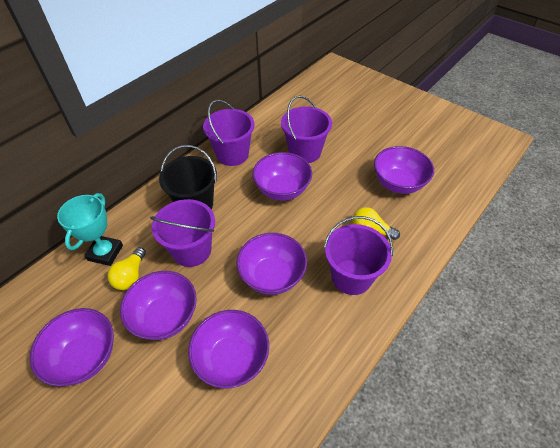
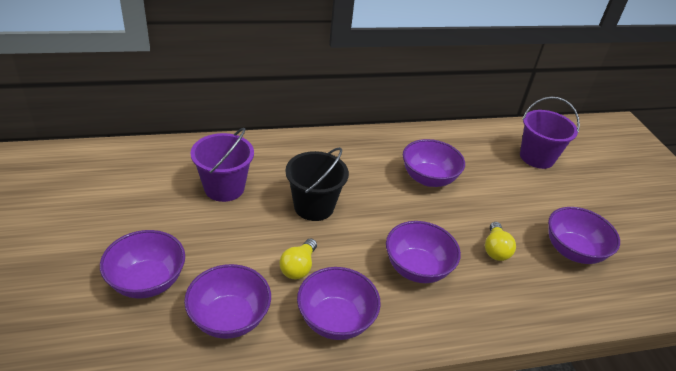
purple bucket: [150,199,215,267] [203,100,255,166] [281,95,332,163] [324,216,393,295] = 4 -> [191,128,254,202] [520,97,580,169] = 2
turquoise trophy: [57,193,123,266] = 1 -> none = 0

